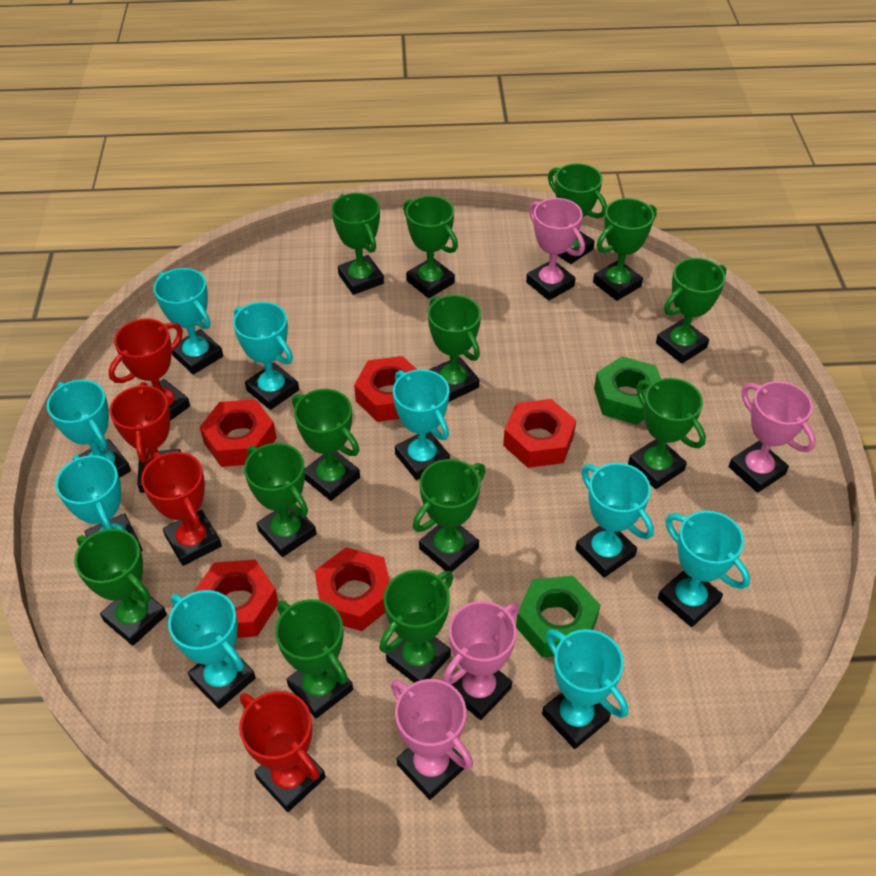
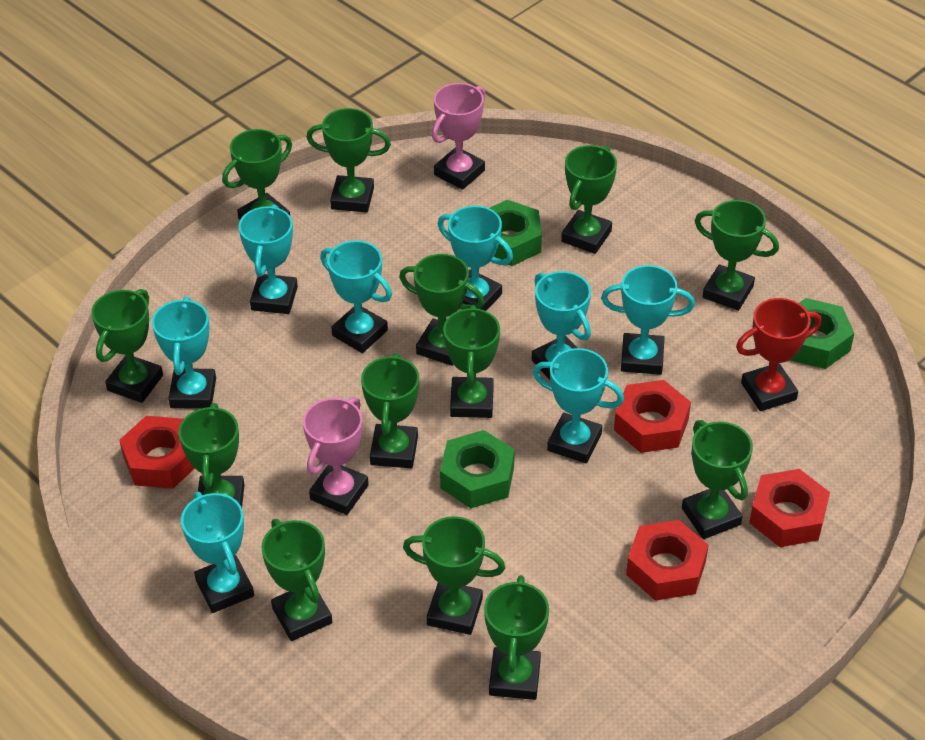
green nut: [516,576,600,658] [594,356,661,425] = 2 -> [440,430,515,508] [489,200,542,266] [790,298,855,369] = 3
pink trophy: [391,679,473,800] [442,601,519,720] [526,198,585,301] [729,381,816,493] = 4 -> [303,397,369,515] [432,83,486,190] = 2
red nut: [194,560,278,638] [200,399,277,467] [314,547,390,631] [354,356,417,422] [503,399,576,468] = 5 -> [119,416,195,489] [614,380,691,453] [626,520,709,601] [749,469,830,547] = 4
red trophy: [108,319,190,421] [109,382,181,493] [141,452,222,566] [239,691,325,812] = 4 -> [736,298,822,411] = 1
turquoise trophy: [47,380,131,478] [55,455,142,552] [154,268,223,375] [168,590,256,709] [233,302,299,410] [393,369,450,480] [542,629,628,749] [575,463,654,578] [658,511,750,627] = 9 -> [152,297,216,409] [181,492,254,613] [238,204,298,314] [320,240,392,353] [438,206,513,311] [532,271,591,380] [533,348,624,463] [601,265,695,375] = 8

